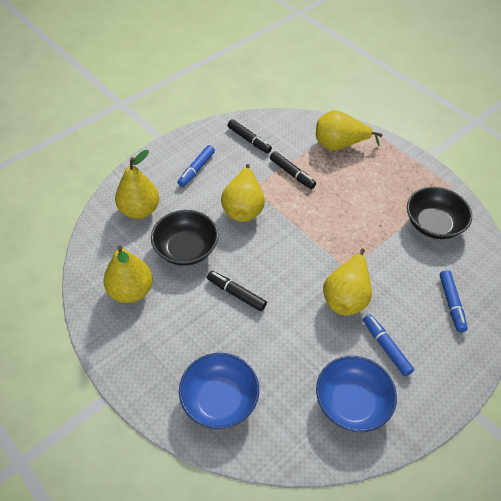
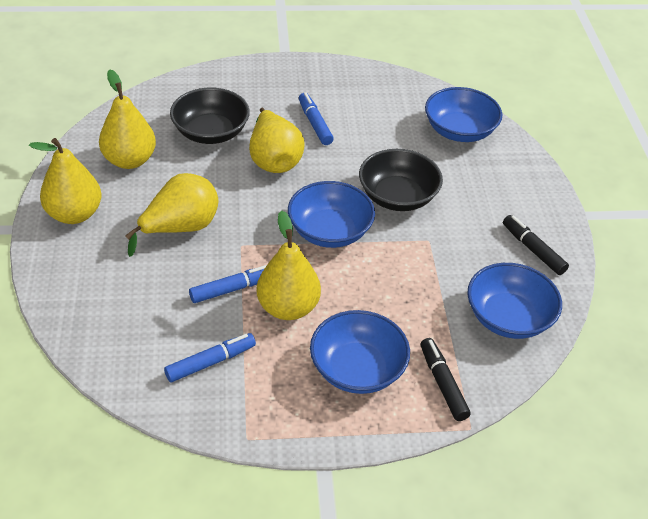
black marker: [207,271,267,311] [227,119,272,153] [270,151,316,189] = 3 -> [421,338,471,421] [503,215,569,275] = 2
blue bowl: [179,353,259,429] [316,356,397,432] = 2 -> [288,181,375,248] [310,310,410,394] [425,87,502,142] [467,263,562,339] = 4

